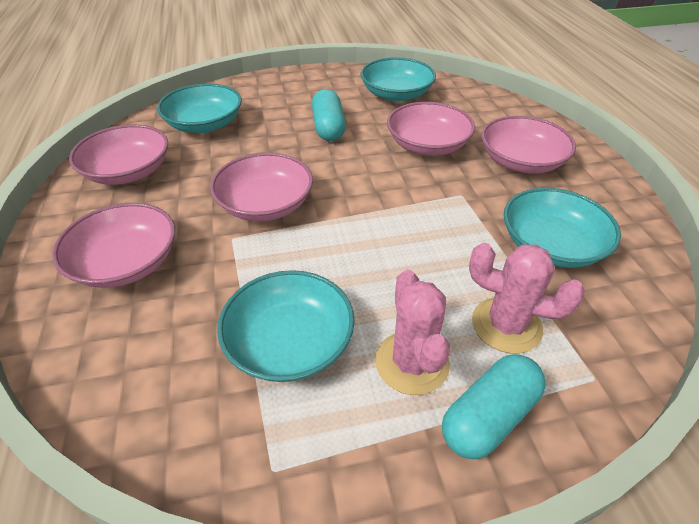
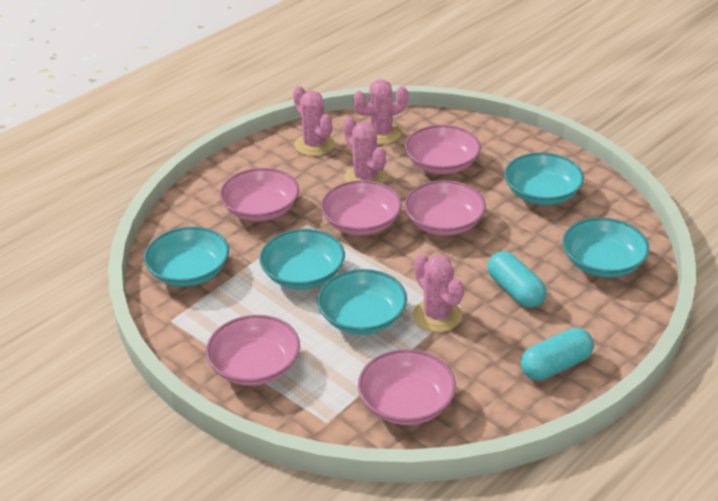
pink bowl: [52,203,175,288] [69,124,168,185] [210,153,313,222] [387,102,475,156] [481,116,576,174] = 5 -> [206,315,300,386] [220,168,299,221] [321,180,402,235] [358,349,456,425] [404,180,486,236] [405,125,481,174] = 6
pink cactus: [375,270,450,395] [469,243,585,353] = 2 -> [293,86,335,156] [343,117,386,184] [353,79,408,144] [413,254,464,332] = 4
turquoise bowl: [157,84,242,133] [217,270,355,382] [360,57,436,102] [504,188,621,268] = 4 -> [144,227,229,287] [259,229,345,289] [317,269,407,335] [504,153,584,205] [562,217,649,278] = 5

